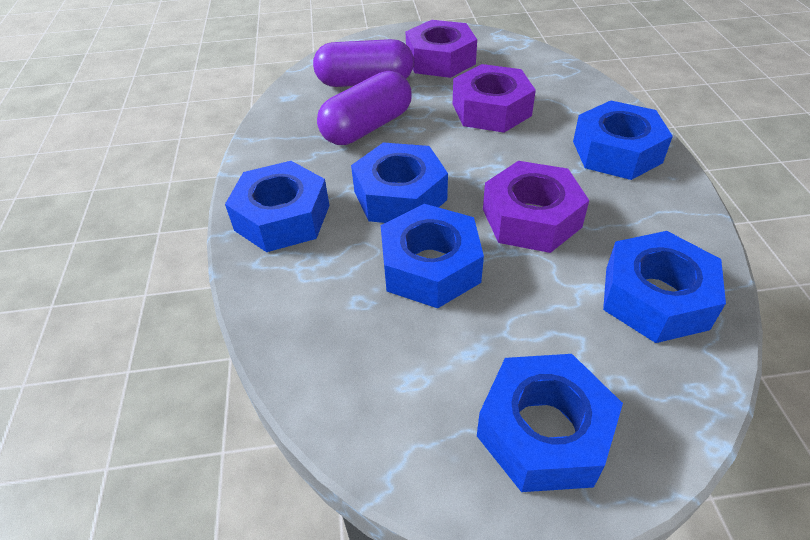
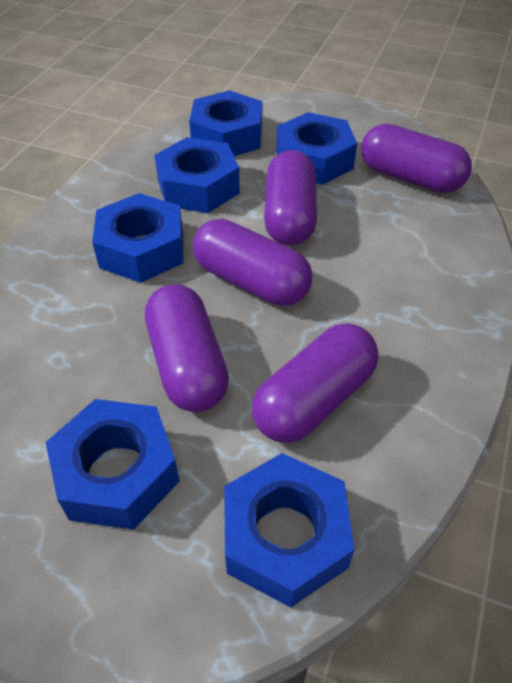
purple capsule: [313,39,414,87] [317,71,412,145] = 2 -> [145,284,229,412] [193,219,313,306] [252,323,379,443] [264,150,317,246] [361,124,472,193] = 5
purple nut: [406,20,477,78] [453,64,536,133] [483,161,589,253] = 3 -> none = 0

